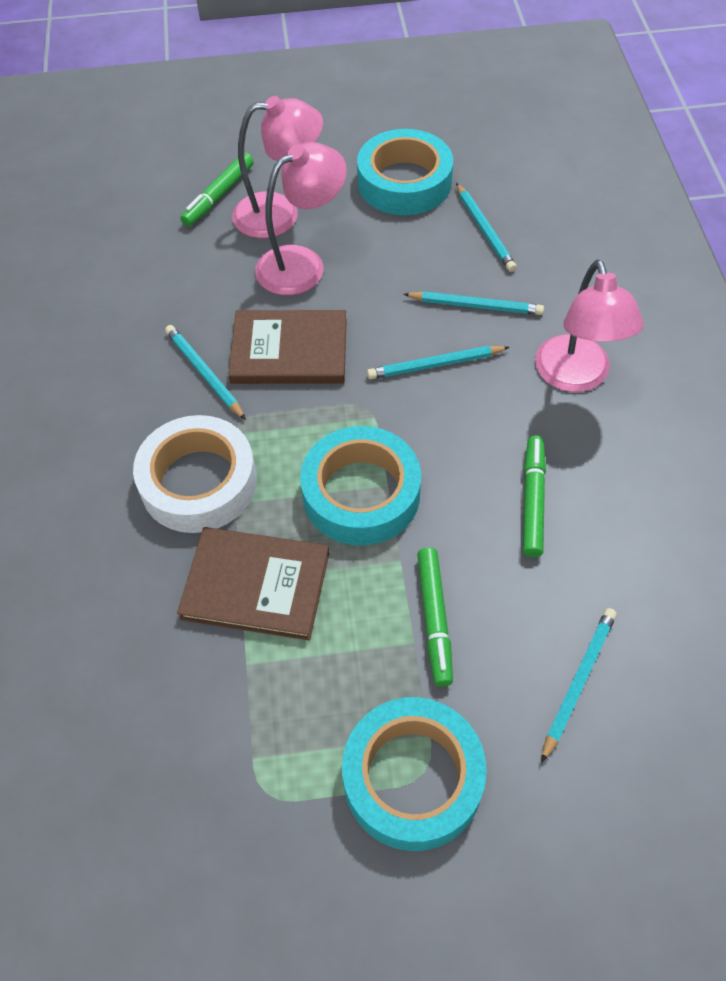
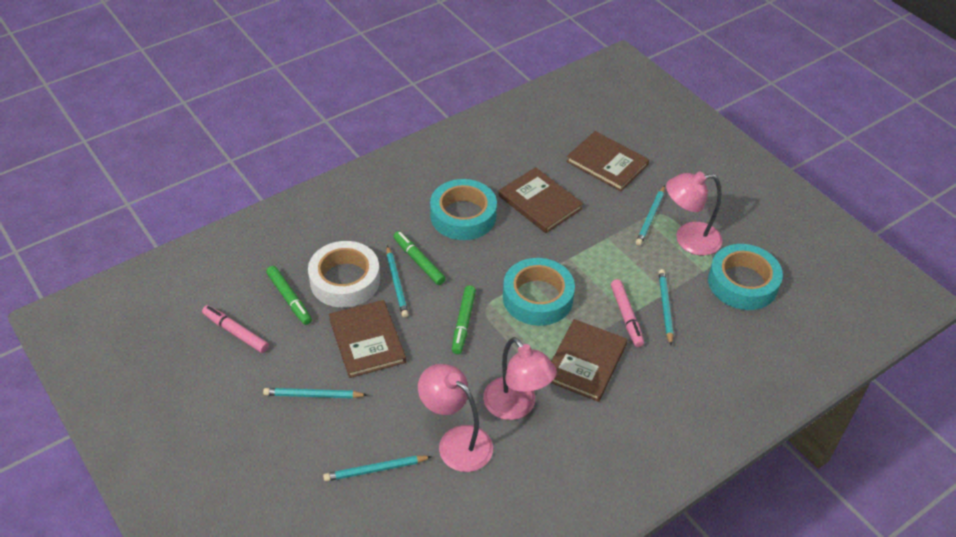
brown book: [177,527,329,640] [228,310,347,384] = 2 -> [329,300,406,378] [499,167,583,233] [551,319,627,402] [566,131,649,191] = 4
pink marker: none = 0 -> [202,305,269,353] [611,279,644,347] = 2

